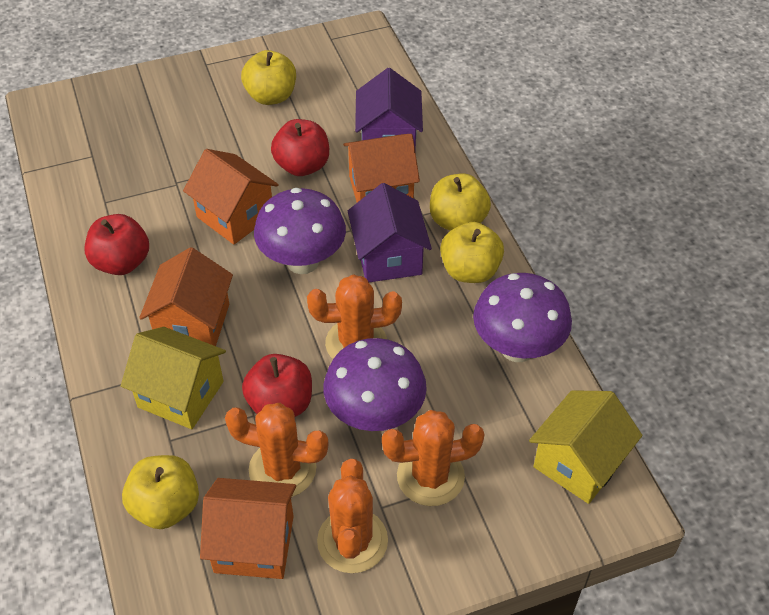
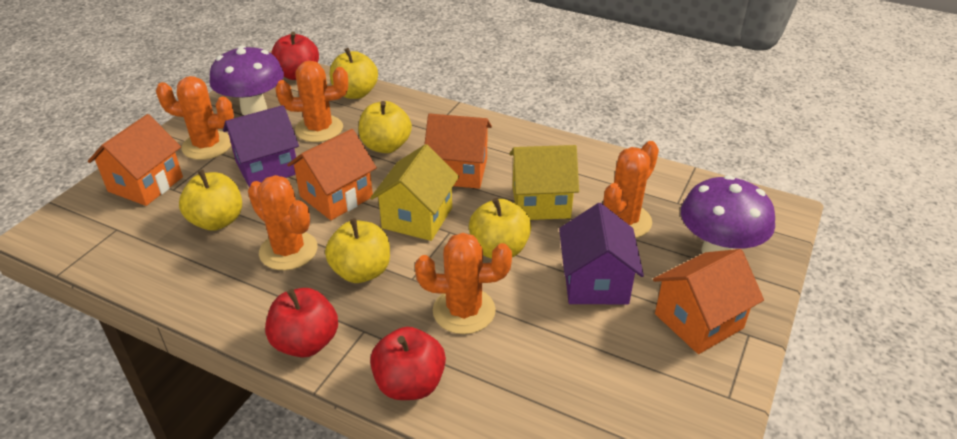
orange cactus: [225,403,329,497] [307,274,402,359] [317,459,388,573] [382,410,485,506] = 4 -> [156,76,234,160] [248,175,318,270] [275,61,348,142] [415,233,512,334] [603,141,659,238] = 5
purple mushroom: [254,188,346,274] [323,338,427,431] [473,273,572,362] = 3 -> [209,45,284,115] [681,175,775,254] = 2
yellow apple: [122,455,199,529] [241,50,296,105] [430,174,491,231] [440,222,504,283] = 4 -> [179,170,242,231] [325,218,390,283] [330,48,378,99] [358,101,412,153] [469,198,531,258] = 5

